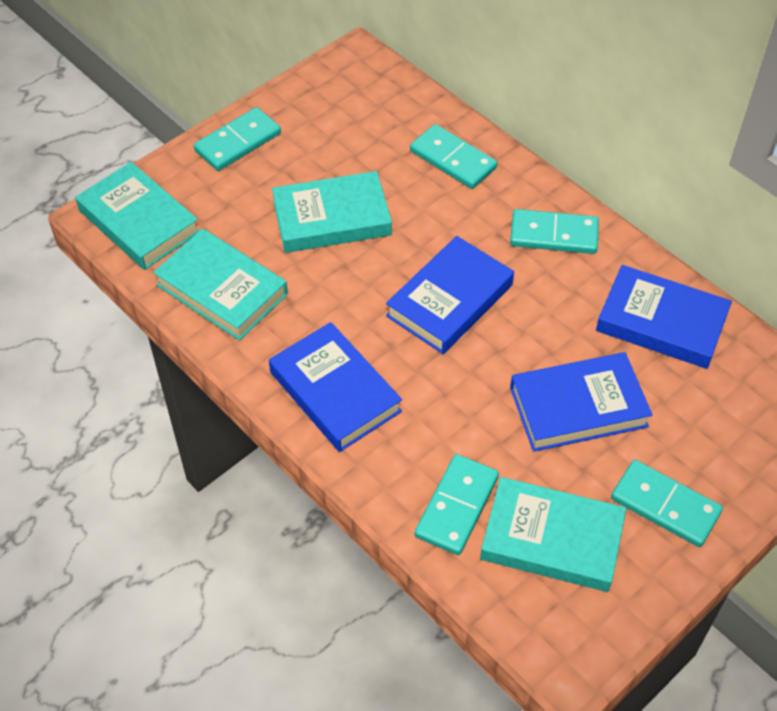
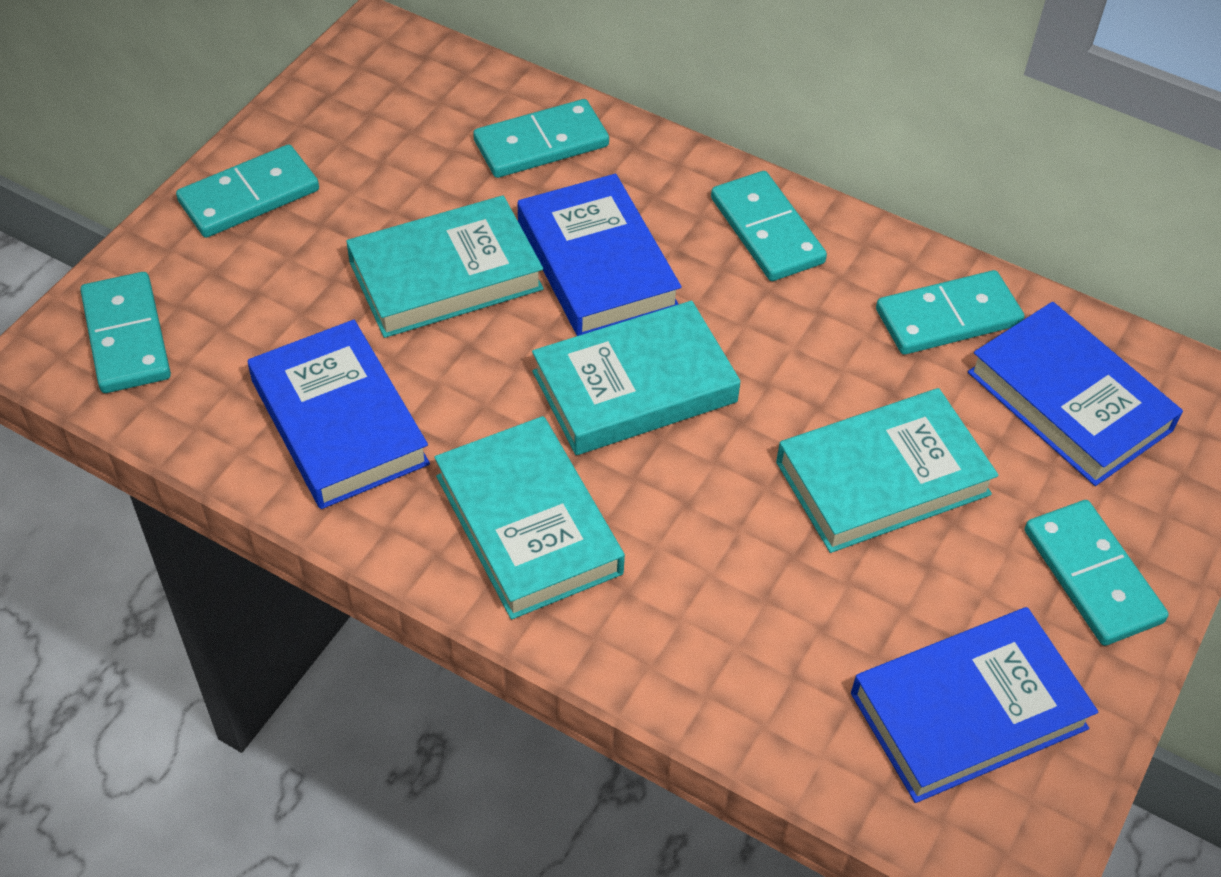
turquoise domino: [194,107,281,171] [410,124,497,189] [415,454,499,555] [510,209,599,254] [611,460,723,547] = 5 -> [80,272,171,393] [176,144,319,238] [473,99,609,178] [711,171,827,281] [876,270,1024,355] [1025,500,1169,646] = 6

